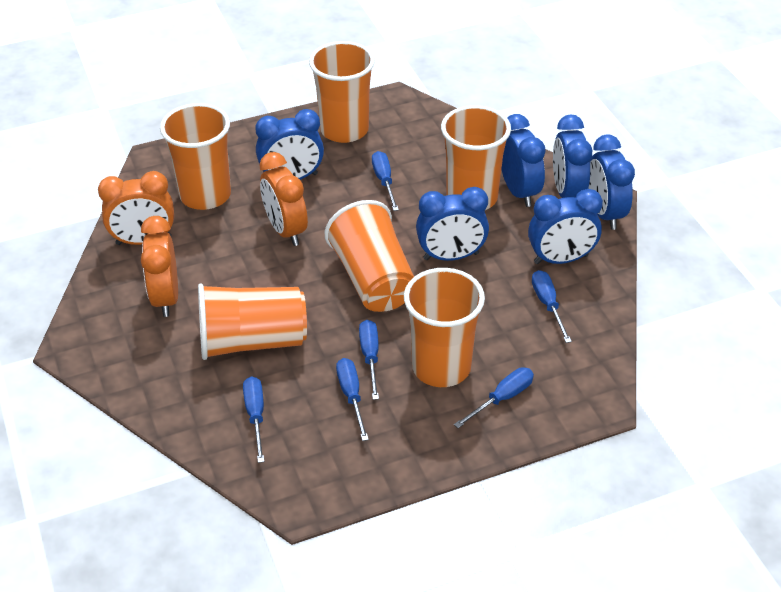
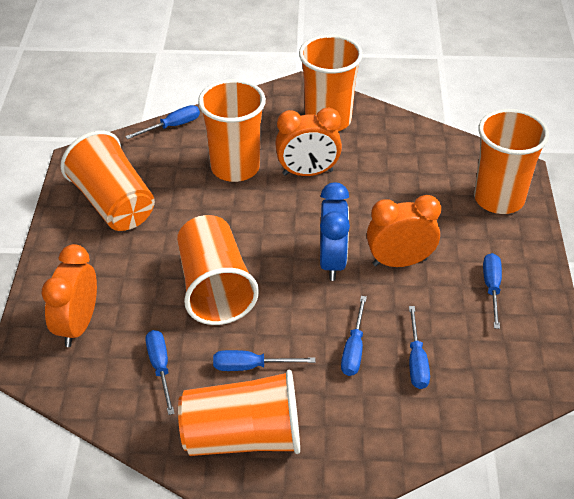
blue clock: [255,109,324,180] [416,187,489,261] [501,114,545,207] [528,189,603,264] [553,114,592,198] [589,134,635,230] = 6 -> [320,182,350,281] = 1

